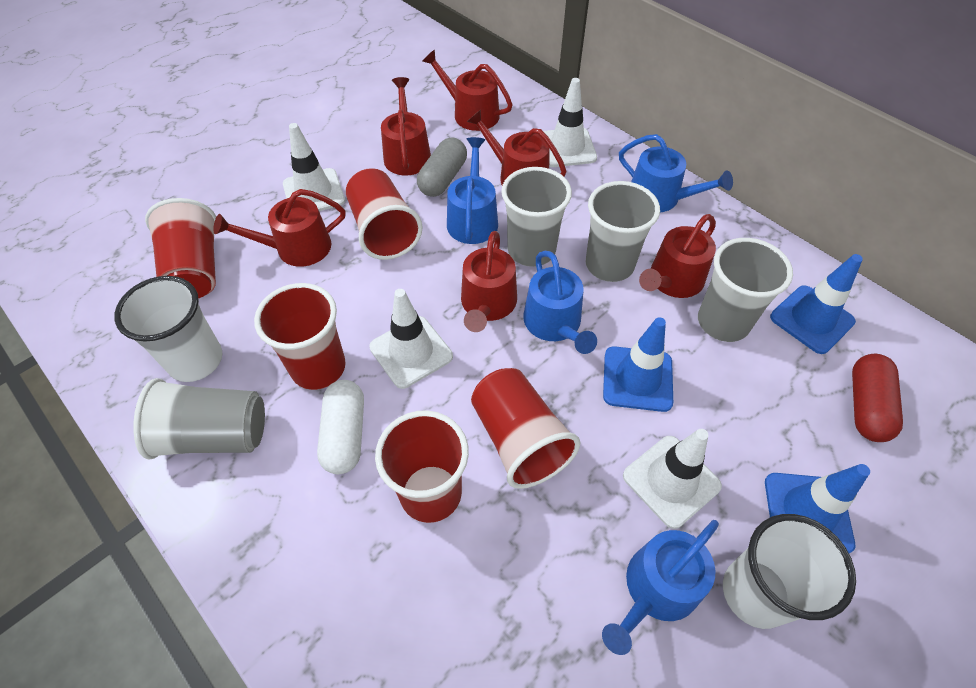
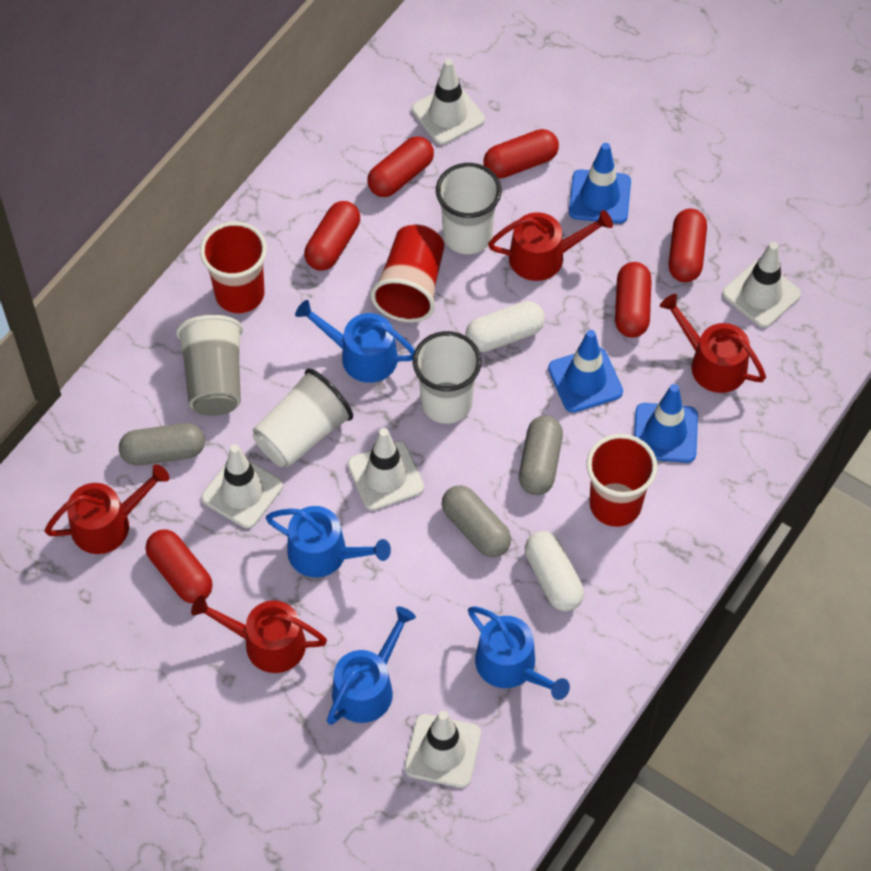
grey capsule: [417,137,467,197] = 1 -> [119,423,205,466] [442,485,511,557] [519,415,563,495] = 3
grey cup: [133,378,265,460] [501,167,572,267] [586,181,660,282] [698,238,793,342] = 4 -> [176,315,243,416] = 1
red capsule: [852,354,903,442] = 1 -> [146,530,213,603] [304,201,360,271] [367,136,434,197] [483,129,559,179] [615,262,652,338] [669,209,707,282] = 6
red cup: [145,198,216,298] [254,283,346,390] [346,168,423,260] [375,410,469,523] [471,368,581,489] = 5 -> [200,221,267,314] [371,225,444,322] [586,434,657,527] = 3
red watering can: [213,189,345,267] [381,77,431,175] [422,50,512,131] [461,231,517,332] [467,109,567,185] [639,214,716,298] = 6 -> [44,464,170,554] [191,595,327,673] [488,210,613,281] [660,294,766,393] = 4
white capsule: [317,380,364,474] = 1 -> [465,301,545,352] [525,531,584,611] = 2
white cup: [114,276,223,382] [723,514,856,629] = 2 -> [253,369,353,468] [413,331,482,424] [436,163,502,254] = 3
white traffic cone: [283,123,345,211] [369,289,453,389] [543,78,597,167] [623,429,722,529] = 4 -> [201,444,283,528] [348,428,424,511] [404,711,481,788] [412,59,485,145] [722,242,801,328] = 5

